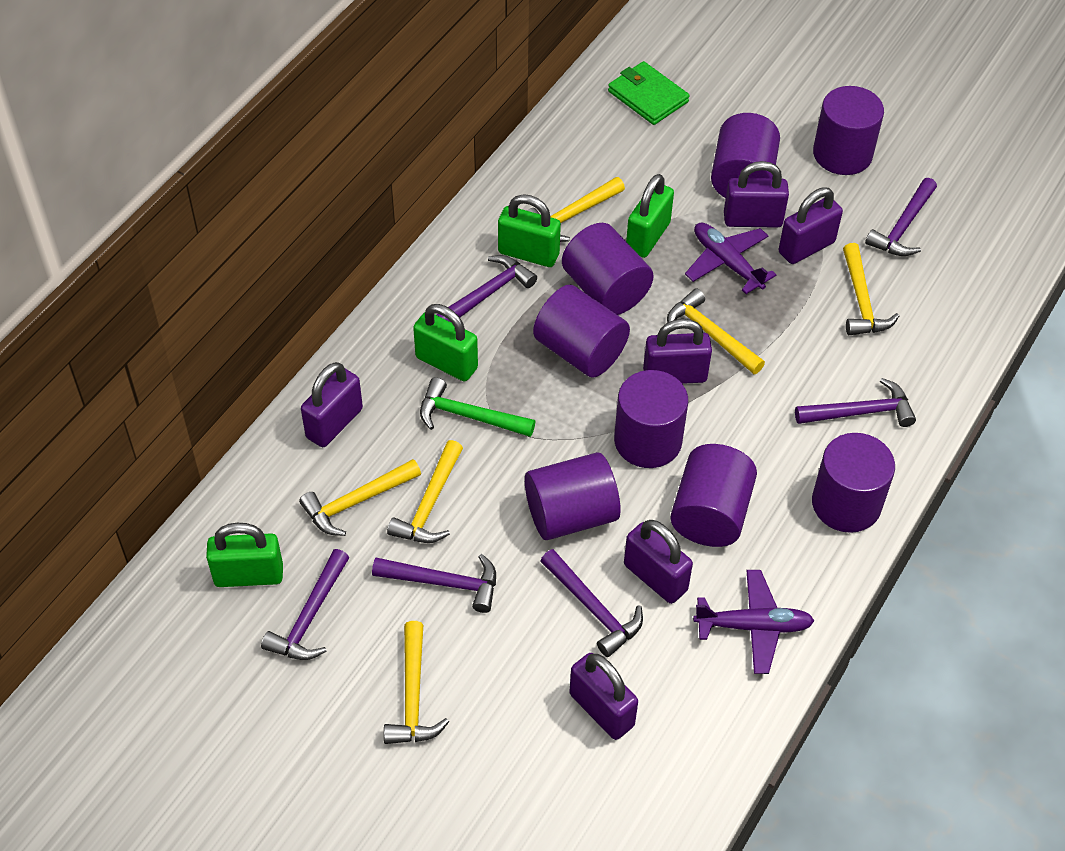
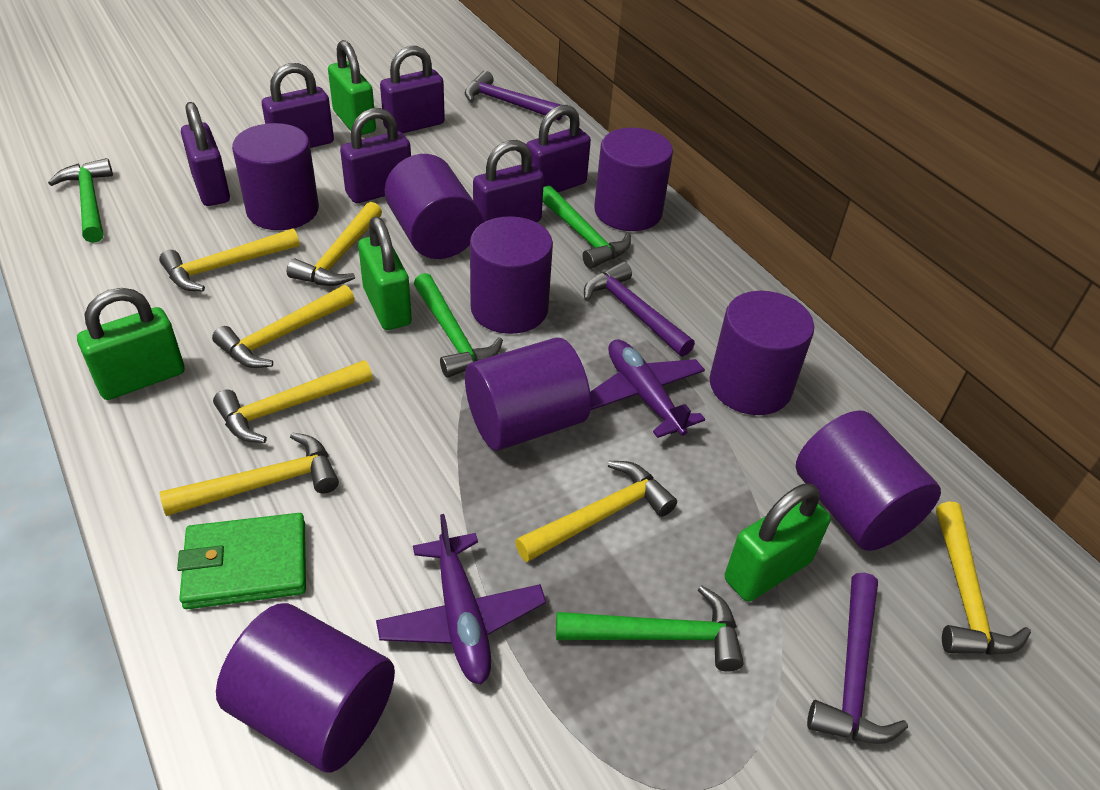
green hammer: [420,377,535,437] = 1 -> [48,158,113,243] [414,273,503,378] [543,185,631,269] [556,586,744,672] = 4
purple hammer: [261,549,349,660] [372,554,496,613] [436,255,537,322] [540,549,643,657] [795,378,916,427] [865,178,937,256] = 6 -> [465,71,563,121] [584,261,695,357] [807,573,908,744] = 3
yellow hammer: [299,459,421,536] [384,621,449,744] [387,440,463,543] [527,177,625,242] [667,288,765,374] [843,243,899,335] = 6 -> [159,228,300,291] [160,432,339,516] [212,285,355,368] [213,360,373,443] [287,202,382,286] [515,461,677,562] [936,502,1031,655] = 7

